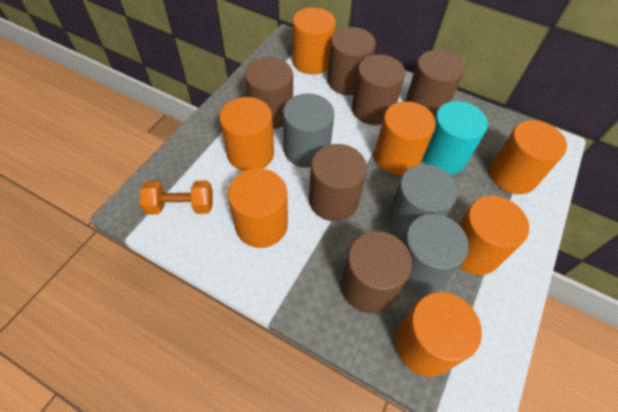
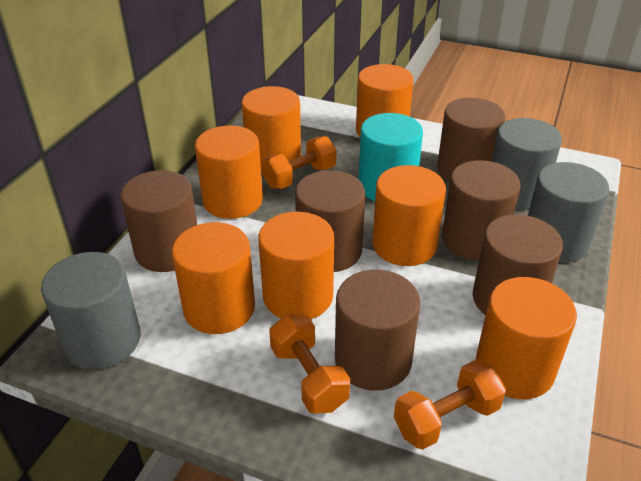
orange dumbbell: [140,181,213,215] = 1 -> [261,136,337,189] [269,314,350,414] [394,360,506,450] = 3

